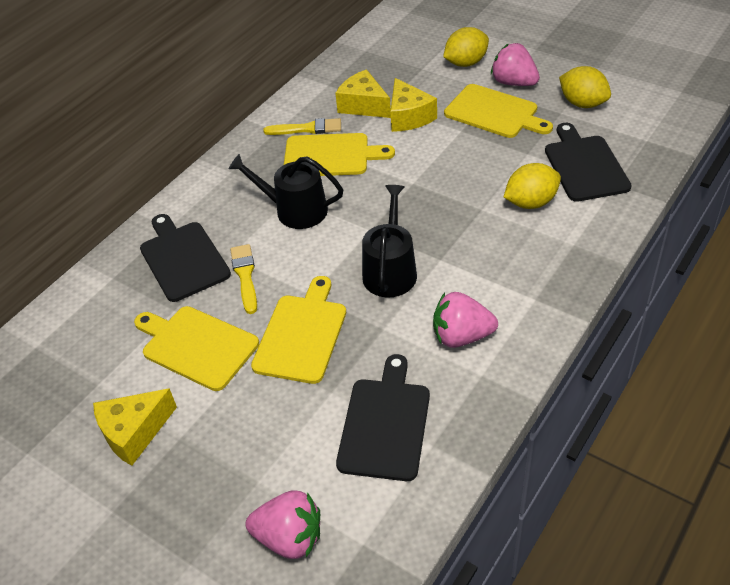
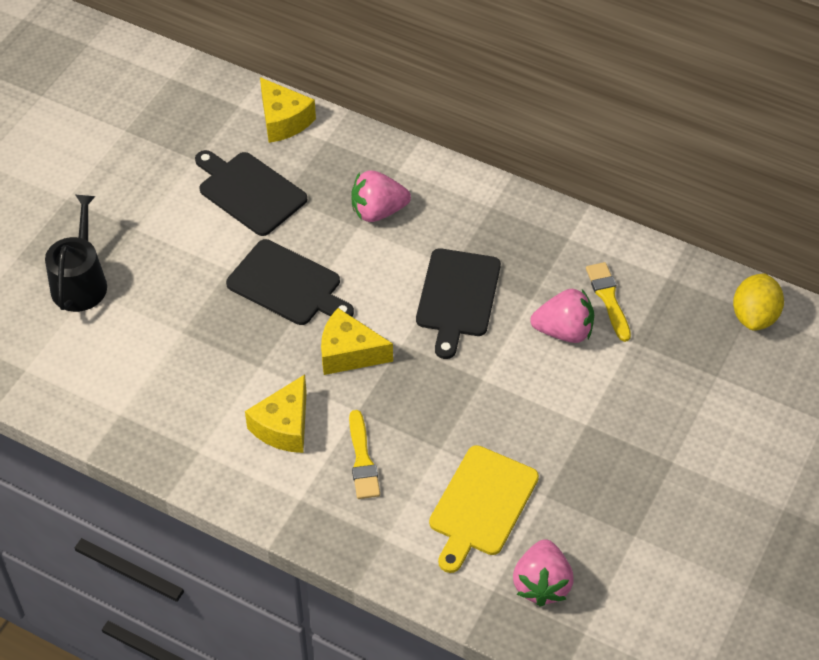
black watering can: [229,154,343,229] [362,185,417,297] = 2 -> [45,195,107,312] = 1
yellow cutting board: [134,306,259,391] [251,276,346,384] [284,133,395,176] [444,84,553,138] = 4 -> [429,445,539,573] = 1
yellow lemon: [443,27,489,67] [504,163,561,209] [559,66,611,108] = 3 -> [733,273,784,331] = 1

